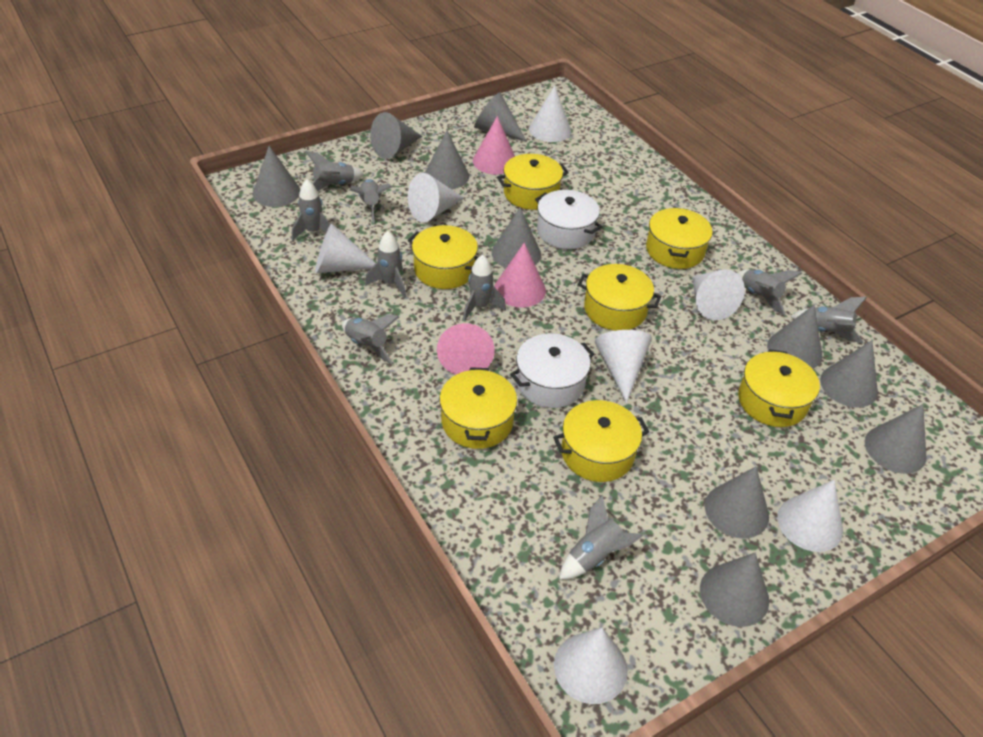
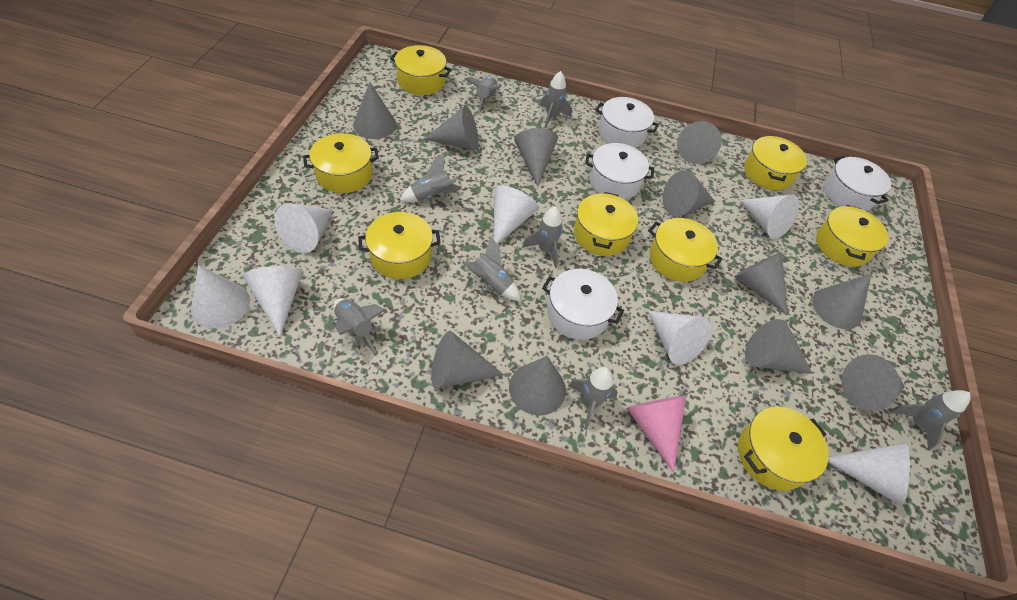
grey cone: [253,146,300,207] [370,112,423,159] [425,130,469,189] [474,92,526,141] [492,207,541,268] [700,553,769,627] [705,466,769,539] [767,305,822,369] [820,340,878,408] [865,404,926,474] = 10 -> [353,82,397,139] [425,106,478,150] [431,331,504,389] [509,356,566,416] [514,128,558,186] [663,170,715,217] [677,121,722,164] [734,252,787,315] [745,319,813,374] [812,273,872,329] [841,354,905,411] = 11
grey rocket: [292,180,330,241] [305,151,364,191] [342,314,399,364] [349,179,392,223] [365,231,406,298] [463,254,506,321] [559,495,643,580] [737,269,802,316] [790,297,867,343] = 9 -> [334,298,385,354] [400,153,462,202] [462,236,521,301] [466,77,502,114] [522,207,563,268] [540,71,572,128] [568,367,618,430] [889,390,971,450] = 8
pink cone: [437,323,495,375] [473,116,515,175] [495,243,546,307] = 3 -> [627,396,686,472] = 1
white pot: [510,334,595,408] [535,190,602,249] = 2 -> [542,269,624,340] [585,143,654,200] [595,97,659,148] [824,156,891,211] = 4
yellow pot: [408,225,478,289] [439,367,517,449] [497,154,569,210] [553,400,649,482] [578,264,661,330] [646,207,713,269] [738,349,820,427] = 7 -> [303,133,379,193] [358,212,440,279] [390,45,452,95] [574,192,638,256] [648,218,722,282] [738,407,829,491] [744,135,807,190] [816,205,888,267] = 8

